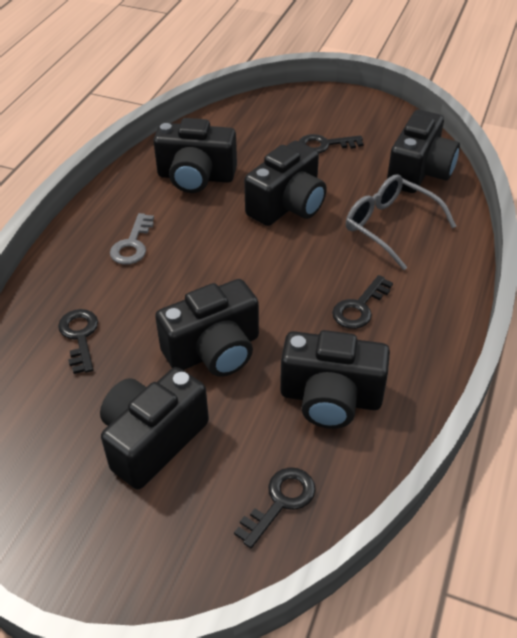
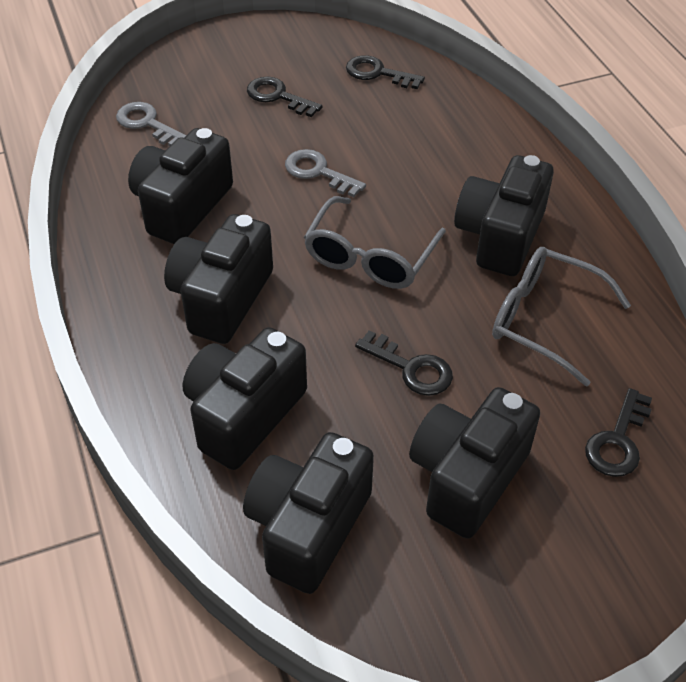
grey glasses: [346,174,456,270] = 1 -> [304,196,446,289] [492,247,631,387] = 2
grey key: [110,213,154,265] = 1 -> [116,102,187,146] [285,149,366,197] = 2

